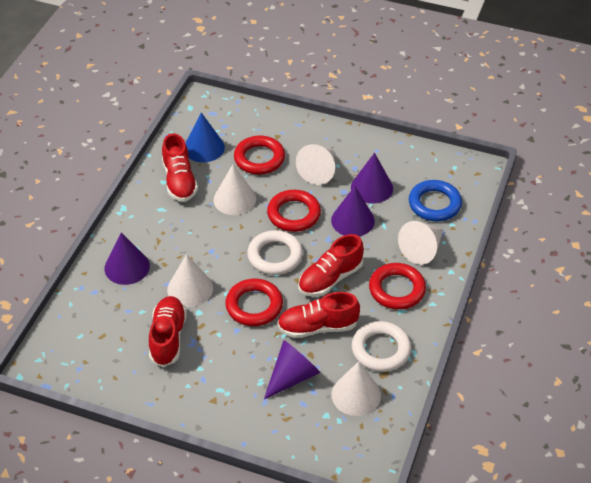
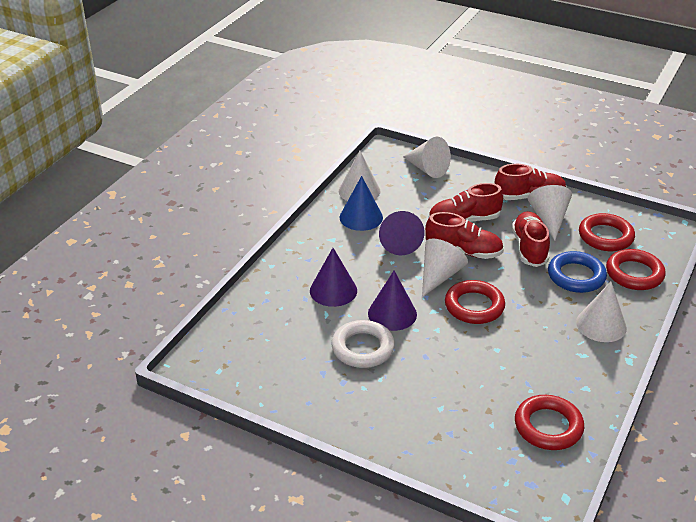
purple cone: [104,232,150,285] [264,340,320,399] [331,186,375,236] [351,153,393,204] = 4 -> [310,248,357,307] [368,271,417,331] [379,211,425,255] = 3
white ring: [247,230,303,275] [352,321,411,372] = 2 -> [331,320,395,368] = 1

